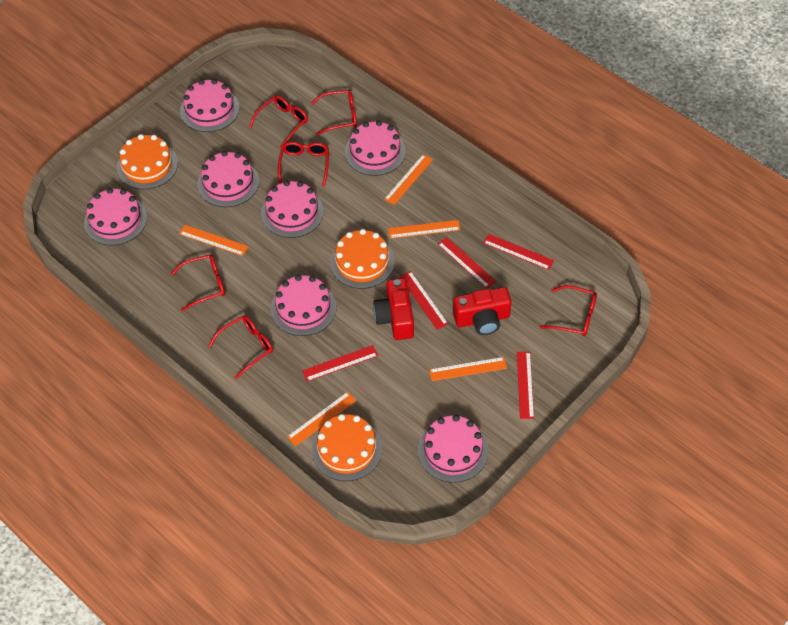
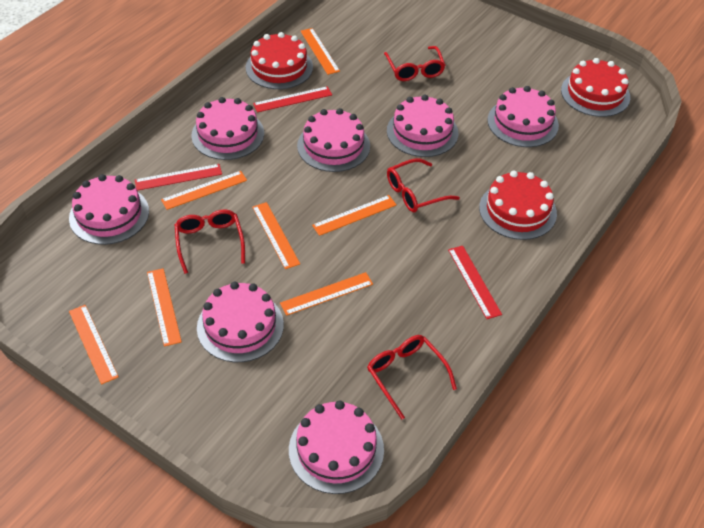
orange cake: [117,134,178,190] [312,414,382,481] [330,229,394,289] = 3 -> none = 0
orange ruler: [179,225,249,256] [287,392,357,446] [384,154,433,205] [388,220,460,239] [429,357,507,381] = 5 -> [69,305,119,385] [147,268,182,347] [161,171,247,210] [252,202,300,269] [280,272,373,316] [300,28,340,75] [312,195,397,236] = 7
red cake: none = 0 -> [246,32,313,89] [479,171,557,240] [561,58,630,117] = 3
red camera: [373,278,414,340] [453,287,512,335] = 2 -> none = 0
red glasses: [170,255,225,311] [208,315,273,379] [249,95,308,148] [278,142,329,186] [311,90,357,136] [540,285,597,336] = 6 -> [175,210,245,274] [367,335,457,419] [384,46,445,81] [387,158,460,212] = 4
red ruler: [302,345,378,382] [400,271,448,330] [438,237,496,288] [483,234,554,270] [517,352,534,419] = 5 -> [135,164,222,191] [253,86,332,112] [448,246,502,319] = 3

